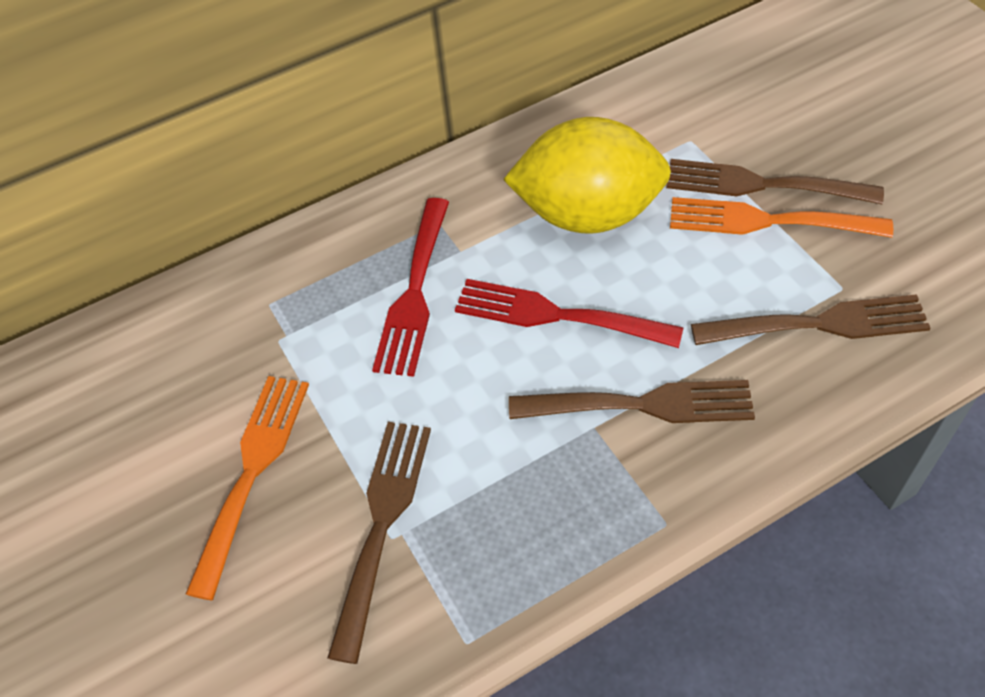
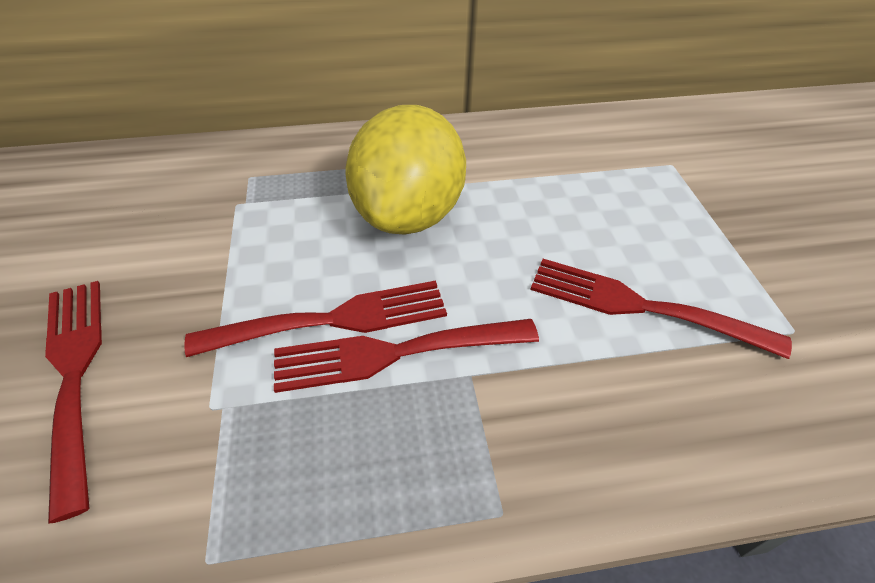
brown fork: [328,422,431,664] [509,380,755,423] [666,159,884,204] [691,294,931,345] = 4 -> none = 0
orange fork: [186,376,309,600] [670,197,893,238] = 2 -> none = 0
red fork: [372,198,449,377] [455,279,684,348] = 2 -> [45,281,102,524] [184,281,447,357] [274,319,539,393] [530,259,792,359] = 4

